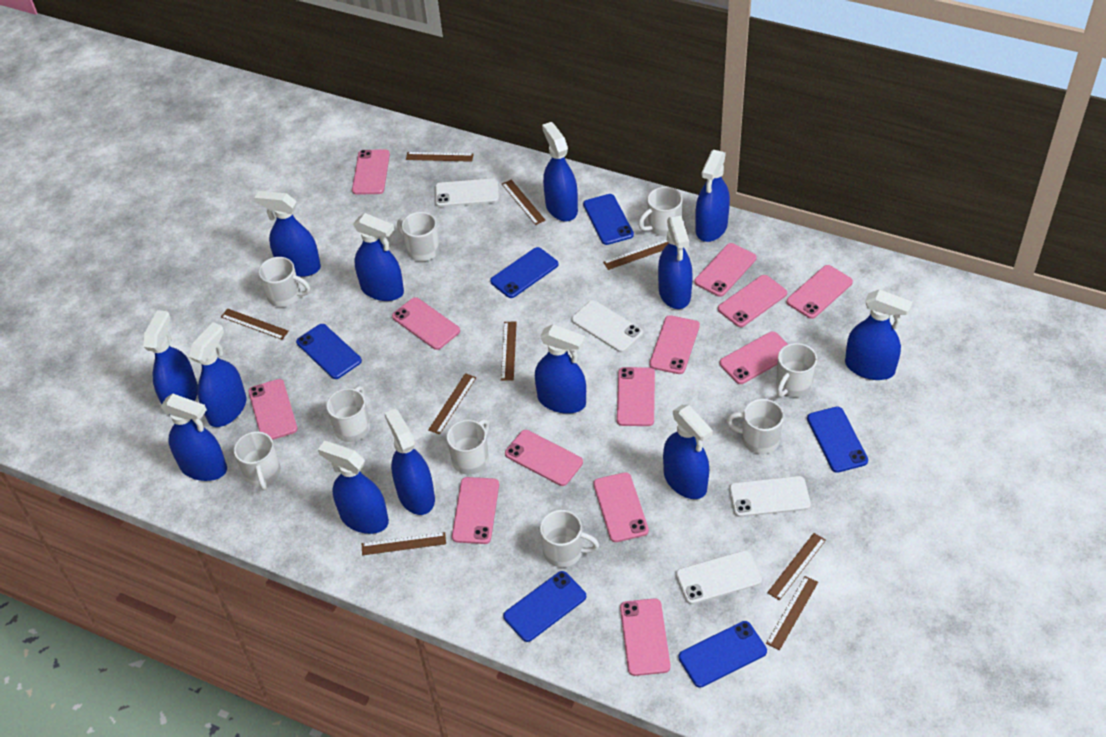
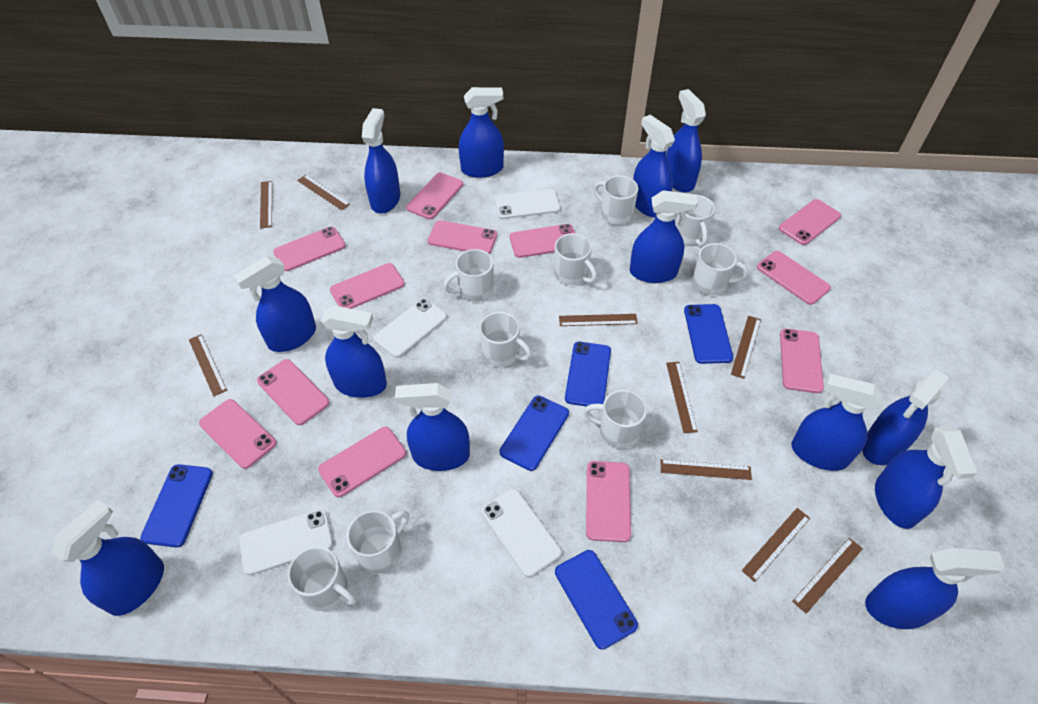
blue phone: [296,324,362,379] [490,247,559,298] [503,571,586,642] [583,194,634,245] [679,621,767,688] [807,406,868,473] = 6 -> [140,464,213,547] [500,396,569,471] [555,550,638,650] [565,342,611,406] [684,304,733,364] = 5
pink phone: [248,379,298,440] [352,149,390,194] [392,297,460,350] [452,477,499,544] [505,430,583,486] [593,472,649,542] [617,367,655,426] [620,598,671,676] [649,315,700,374] [695,243,757,297] [718,275,787,327] [720,331,788,384] [786,265,853,319] = 13 -> [199,399,276,469] [257,359,330,425] [273,227,346,271] [318,427,406,497] [330,263,404,309] [406,172,463,219] [428,220,497,254] [510,224,575,258] [586,461,631,542] [757,251,831,305] [779,199,841,245] [780,329,824,393] = 12

